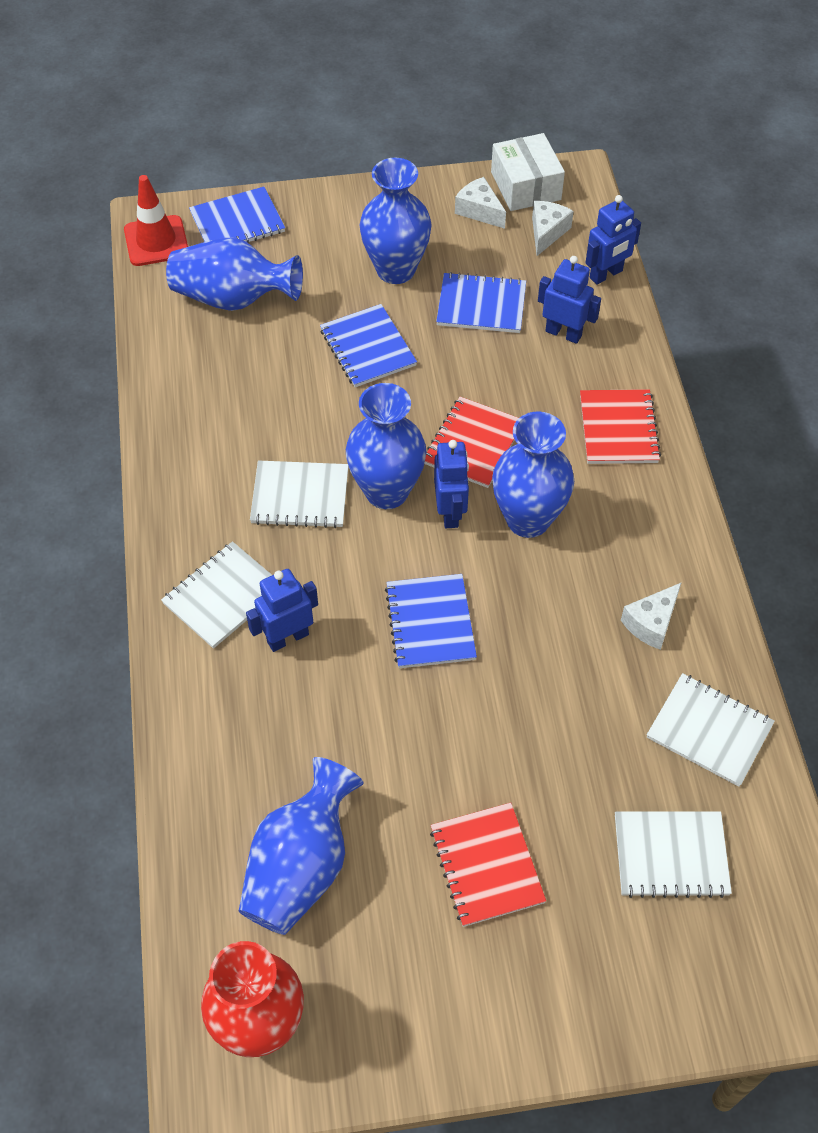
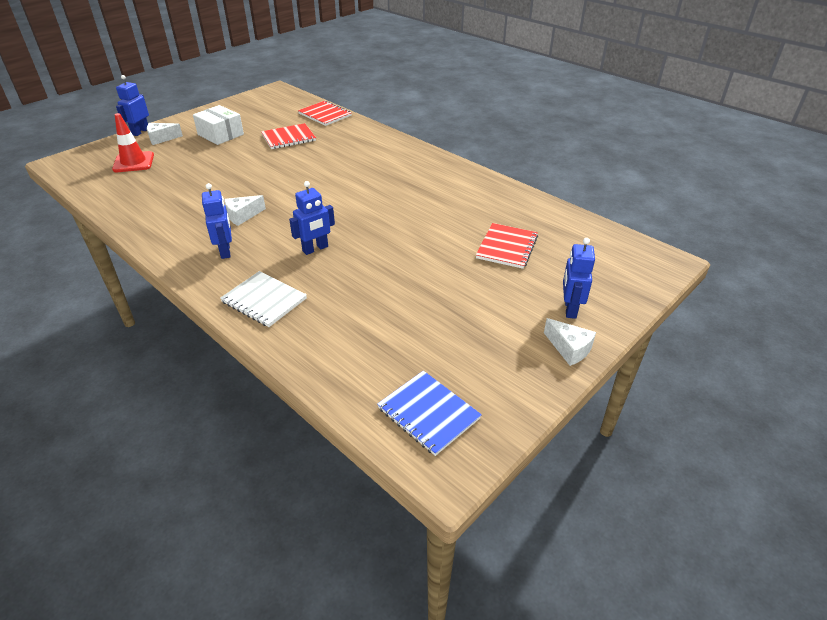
blue notebook: [189,187,285,243] [320,304,417,387] [385,574,477,668] [436,272,526,333] = 4 -> [377,371,482,456] = 1
blue vase: [166,237,303,311] [239,757,364,935] [346,383,426,509] [360,158,432,284] [492,411,574,538] = 5 -> none = 0
red vase: [201,941,304,1057] = 1 -> none = 0
white notebook: [161,541,272,649] [250,460,348,528] [615,812,732,898] [647,673,775,787] = 4 -> [220,271,307,327] = 1

